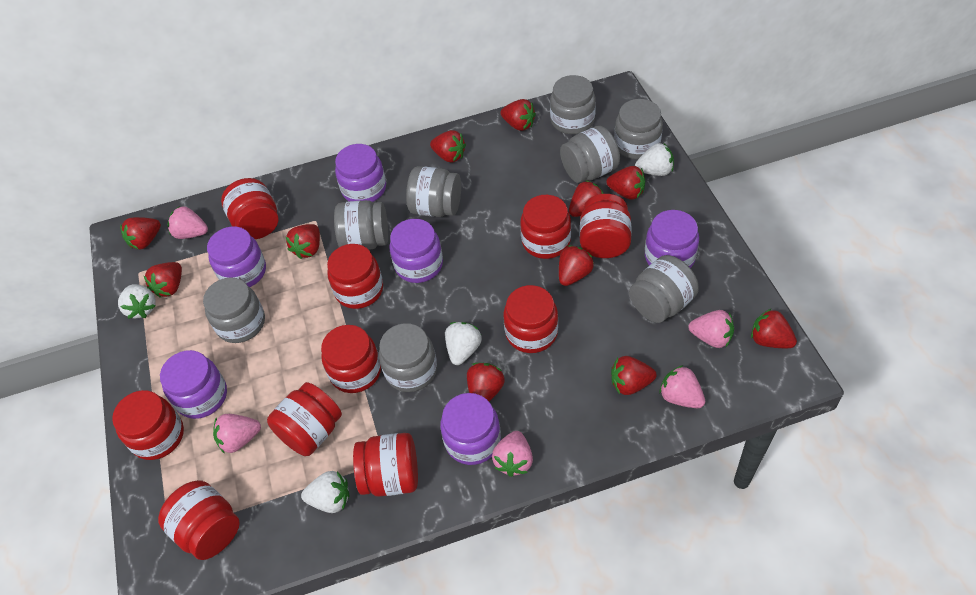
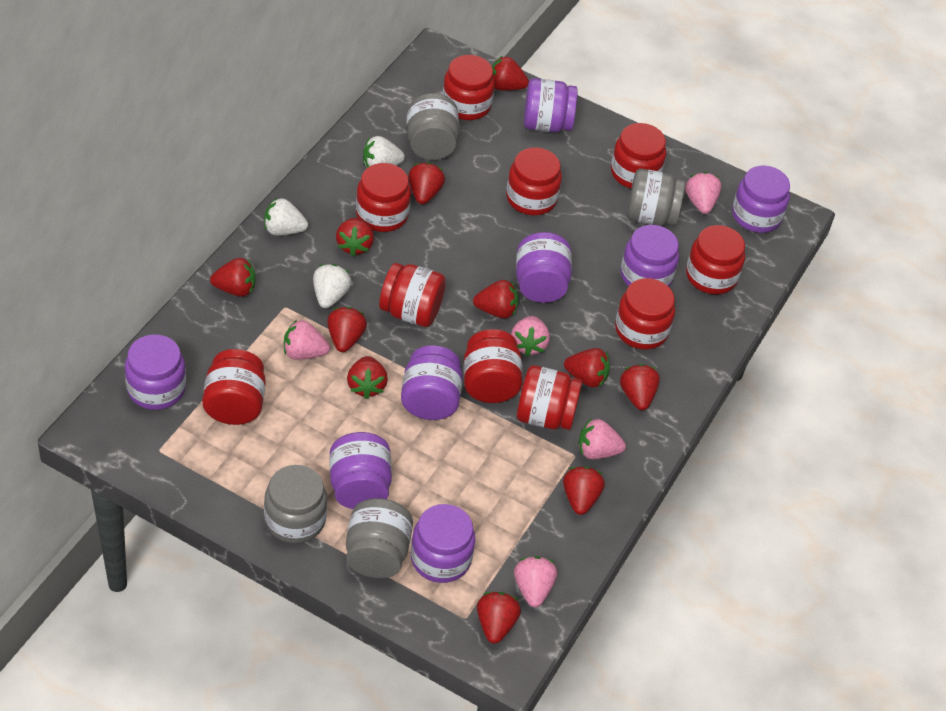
grey jar: [203,277,265,343] [334,200,388,250] [379,323,437,392] [406,166,461,217] [550,75,596,134] [560,126,620,183] [614,99,663,159] [629,255,699,323] = 8 -> [264,465,327,543] [346,498,413,578] [407,93,459,160] [627,169,685,226] = 4
purple jar: [160,350,227,419] [207,227,266,287] [335,144,386,202] [389,219,443,283] [440,393,501,465] [645,210,699,268] = 6 -> [125,334,186,410] [329,432,392,509] [401,345,462,420] [411,504,475,583] [516,232,572,303] [524,78,577,132] [621,225,679,287] [732,166,790,233] = 8
white strawberry: [118,284,156,319] [301,471,350,513] [445,322,482,365] [635,143,674,176] = 4 -> [264,198,308,235] [313,264,351,308] [363,136,405,168] = 3

